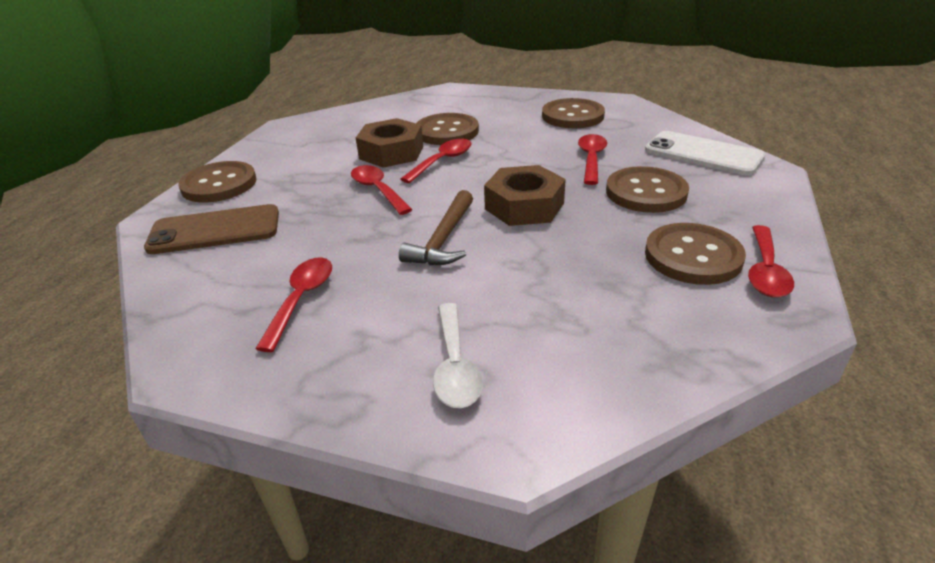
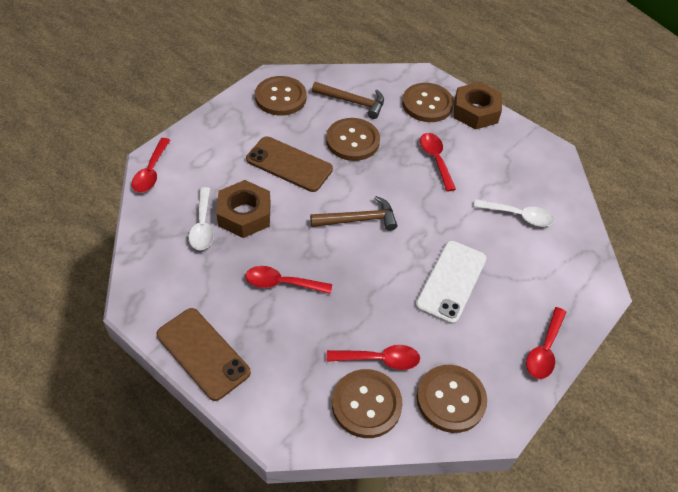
brown hammer: [399,190,473,266] = 1 -> [310,196,397,231] [312,82,384,119] = 2
brown phone: [144,204,279,254] = 1 -> [157,308,251,401] [246,136,333,192] = 2
white spoon: [433,303,483,408] = 1 -> [188,187,214,250] [474,199,554,226] = 2

